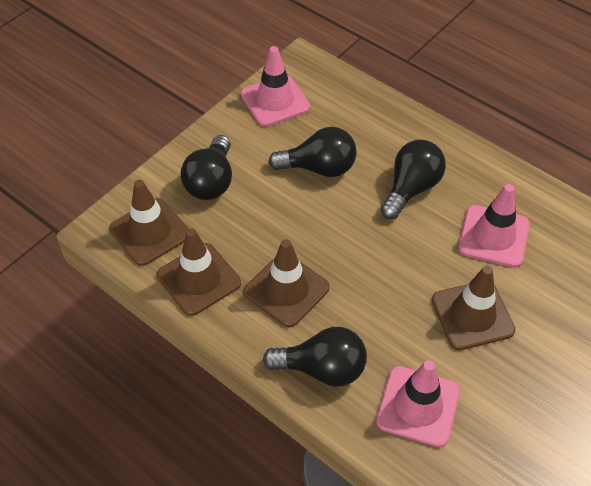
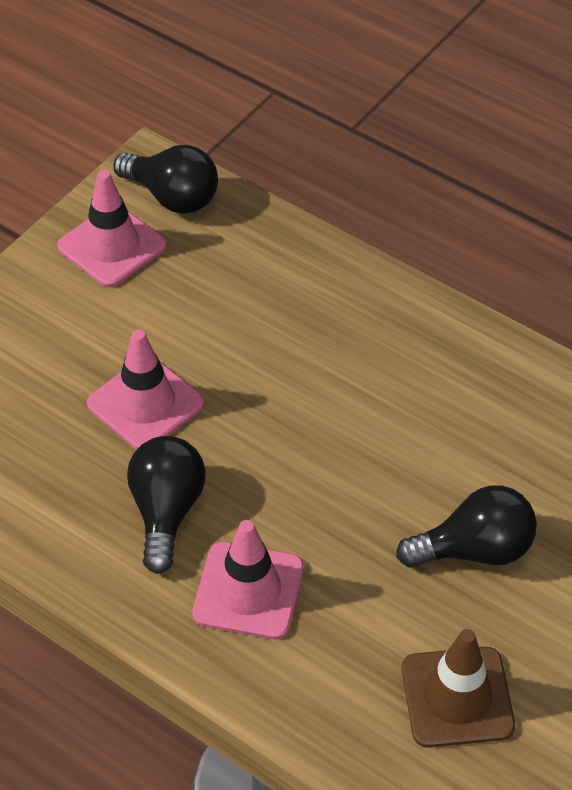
black light bulb: [181,135,232,200] [263,327,367,387] [269,127,357,177] [381,140,446,219] = 4 -> [113,145,218,214] [127,436,206,574] [396,485,537,568] = 3
brown traffic cone: [109,180,189,266] [157,228,241,316] [244,239,330,327] [432,266,516,350] = 4 -> [402,629,515,748] = 1

